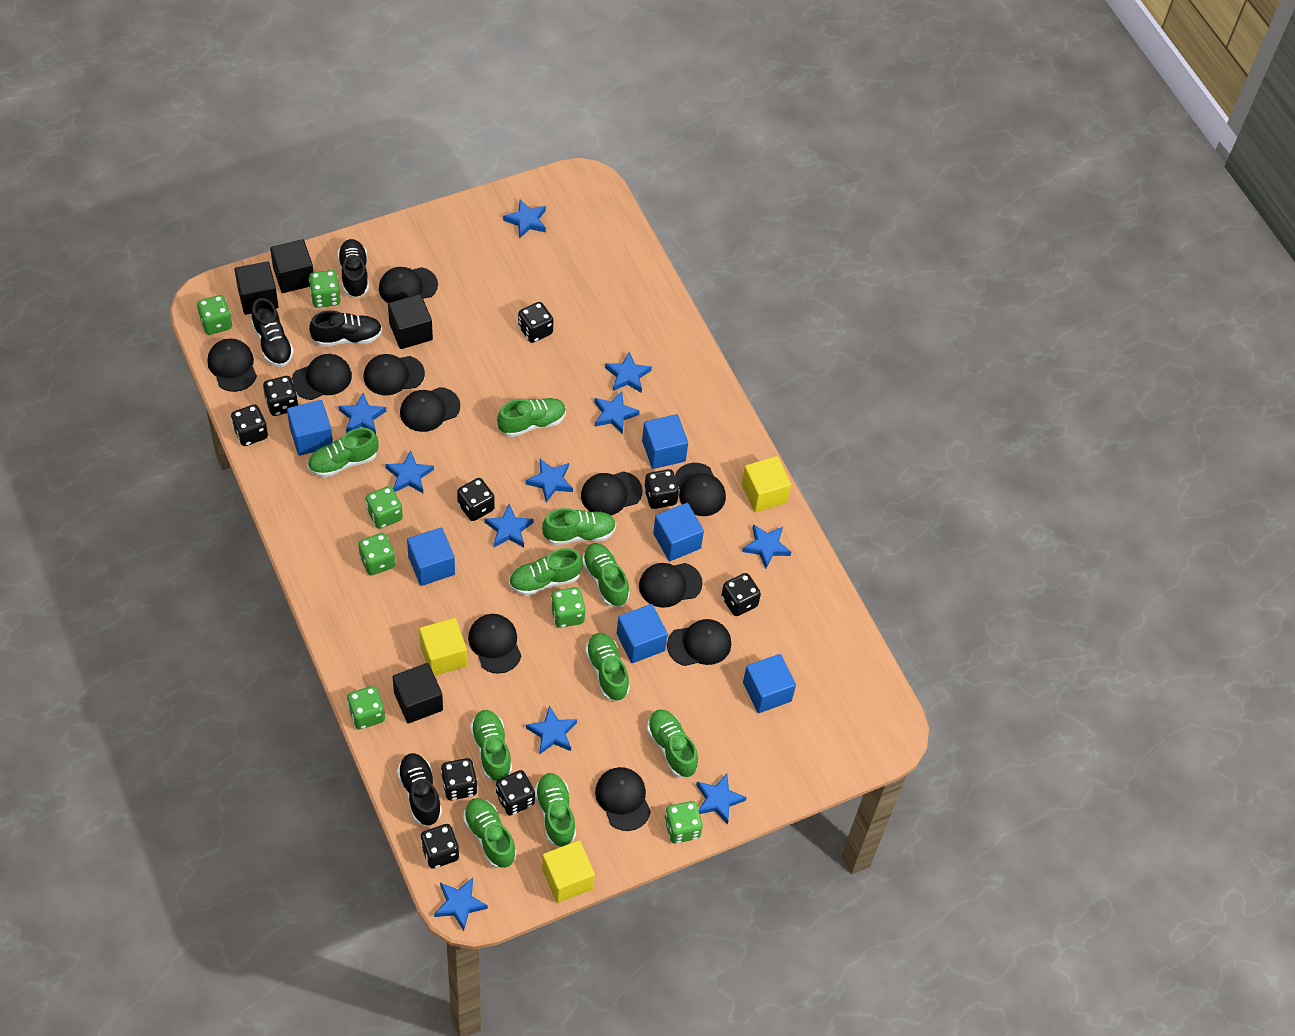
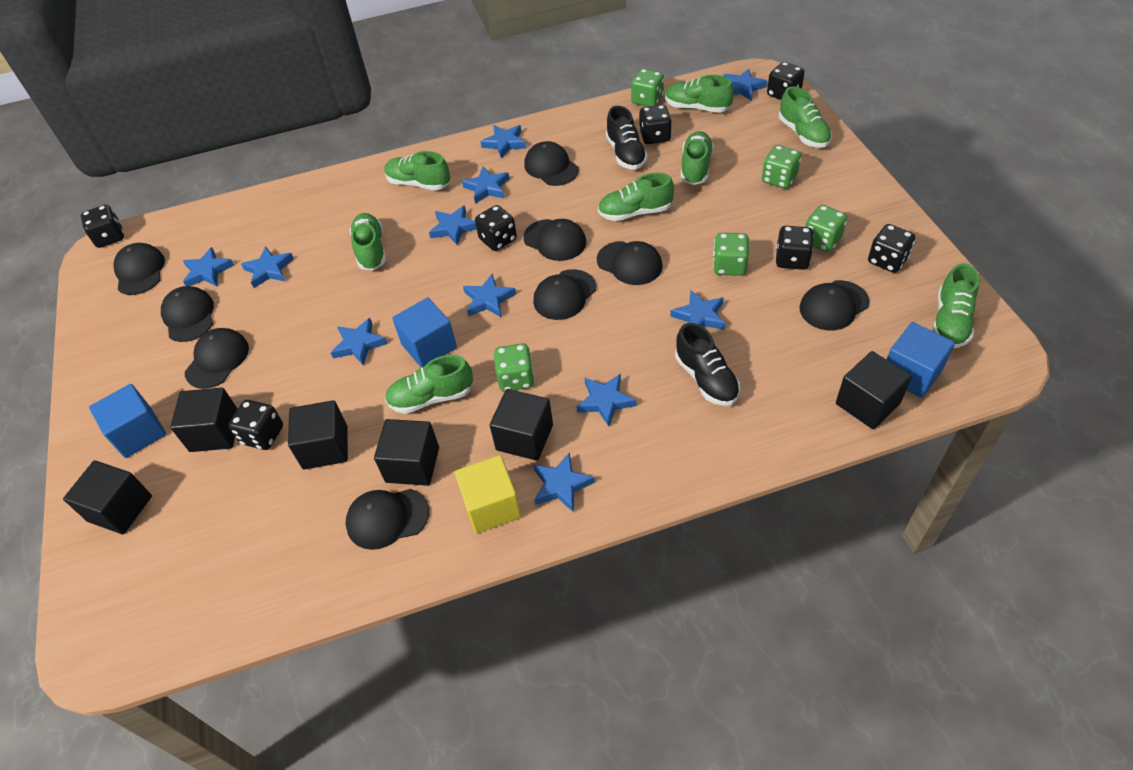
black cap: [207,339,257,392] [292,354,352,400] [364,354,425,395] [379,267,438,303] [400,387,460,432] [468,614,521,674] [581,471,643,515] [595,767,651,831] [639,563,703,608] [667,619,731,666] [675,463,726,516] = 11 -> [113,243,165,295] [161,286,214,342] [185,328,249,389] [345,489,429,550] [523,219,586,261] [524,141,579,186] [533,269,596,320] [597,241,663,285] [799,280,869,330] = 9
black cube: [234,261,279,315] [270,239,313,293] [388,294,433,349] [393,663,443,723] = 4 -> [63,460,152,534] [170,387,237,452] [288,400,348,470] [374,419,439,486] [490,389,553,461] [836,351,912,429] = 6
black dice: [231,404,268,446] [263,376,298,416] [420,824,459,869] [441,758,478,800] [457,478,495,521] [496,770,535,816] [518,302,554,343] [644,469,679,509] [721,573,761,616] = 9 -> [81,205,124,248] [228,400,283,450] [475,205,517,251] [639,105,672,144] [767,62,805,100] [776,226,814,270] [868,224,915,273] = 7
black shoe: [251,298,294,367] [309,311,382,347] [337,239,369,298] [397,753,442,826] = 4 -> [606,106,648,170] [675,323,740,406] = 2
blue cube: [287,400,333,456] [407,528,455,586] [617,604,668,663] [642,414,688,469] [653,503,704,561] [743,654,796,713] = 6 -> [89,384,166,458] [392,298,457,368] [887,322,955,398] = 3
green dice: [197,295,232,335] [309,270,341,308] [347,686,385,729] [358,533,395,575] [366,486,403,529] [550,587,585,628] [664,801,703,843] = 7 -> [494,343,535,392] [631,69,664,107] [713,233,749,276] [762,145,801,189] [805,205,847,252] = 5
green shoe: [308,428,379,478] [463,798,516,868] [470,710,512,781] [497,398,566,437] [509,548,583,596] [534,773,576,847] [542,508,616,545] [582,543,630,607] [585,633,630,701] [647,709,698,777] = 10 -> [350,213,386,270] [384,151,450,190] [385,355,473,414] [598,173,674,221] [665,75,734,113] [681,131,714,185] [779,86,832,148] [932,263,979,348] = 8
yellow cube: [419,618,467,676] [542,841,595,903] [742,456,791,512] = 3 -> [455,455,521,534] = 1

